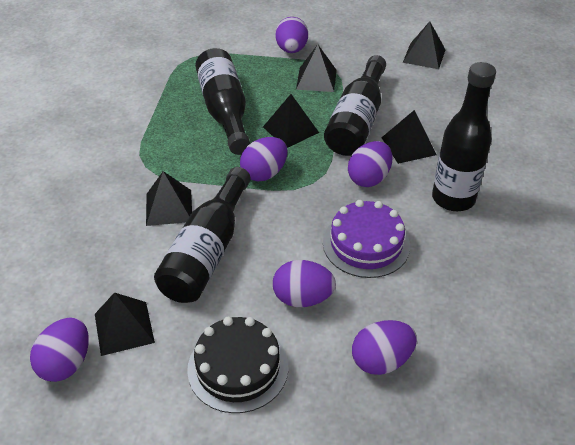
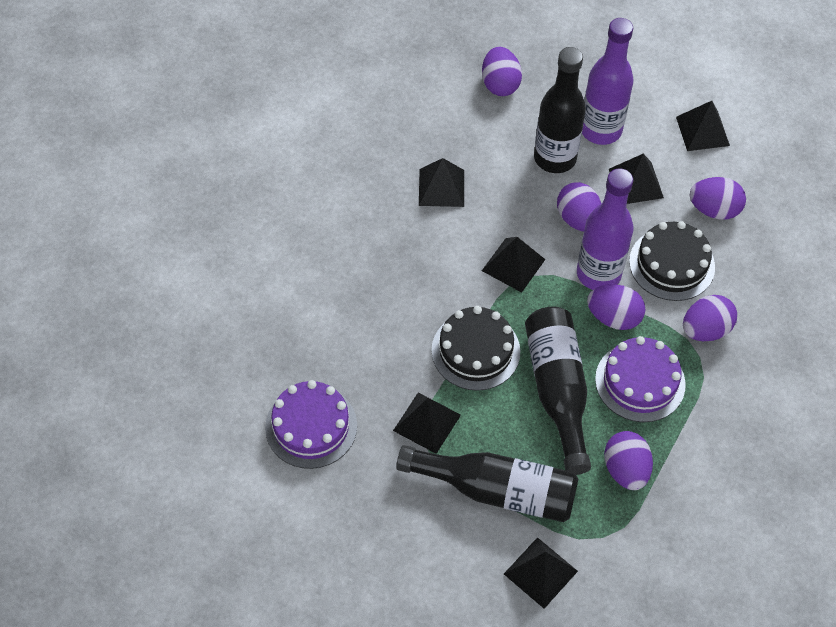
black bottle: [154,167,251,303] [195,48,250,155] [324,55,386,156] [432,62,496,211] = 4 -> [396,445,578,522] [525,307,591,475] [534,47,586,173] = 3
black cake: [187,317,289,413] = 1 -> [432,306,521,391] [629,221,715,301] = 2
purple bottle: none = 0 -> [577,169,634,290] [582,18,634,145] = 2
purple cake: [323,200,410,278] = 1 -> [265,380,357,469] [595,336,686,422] = 2

